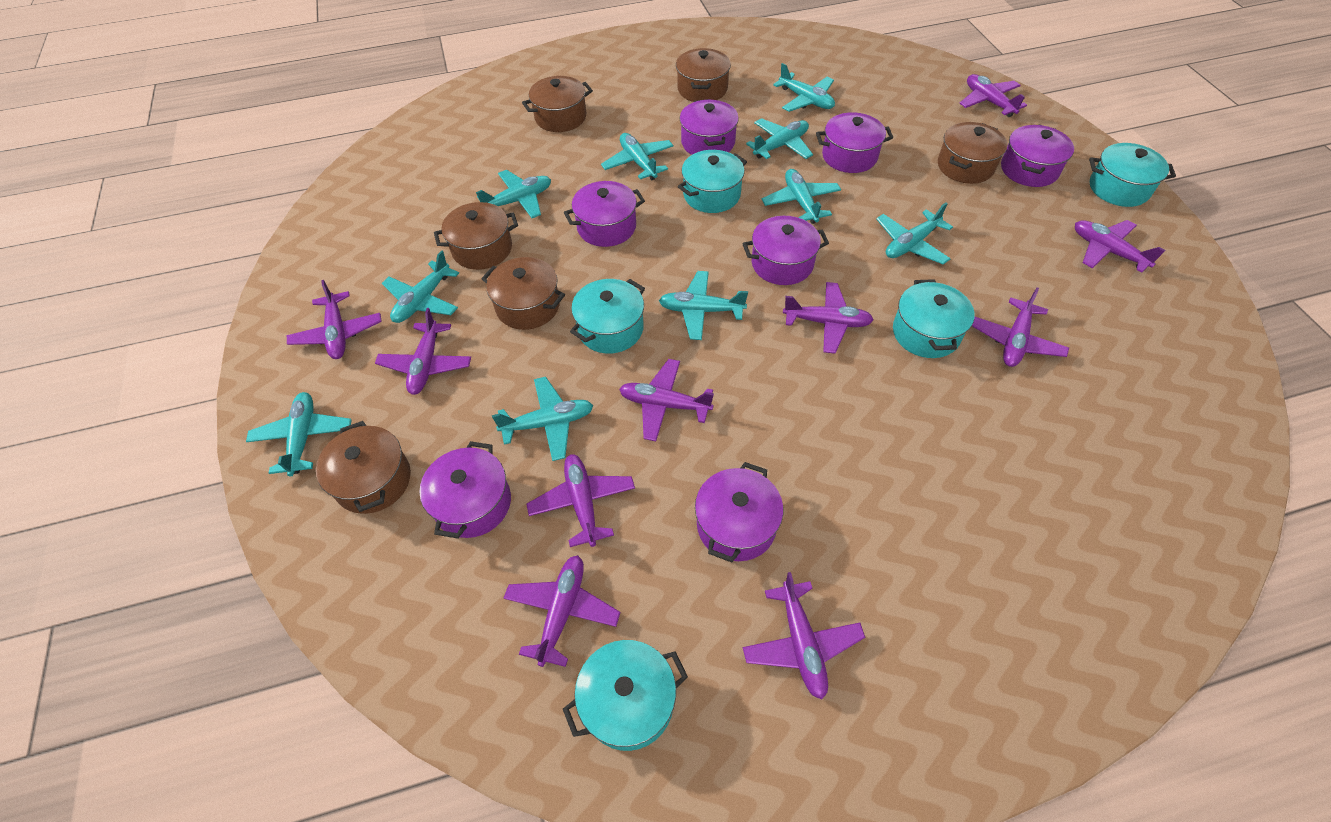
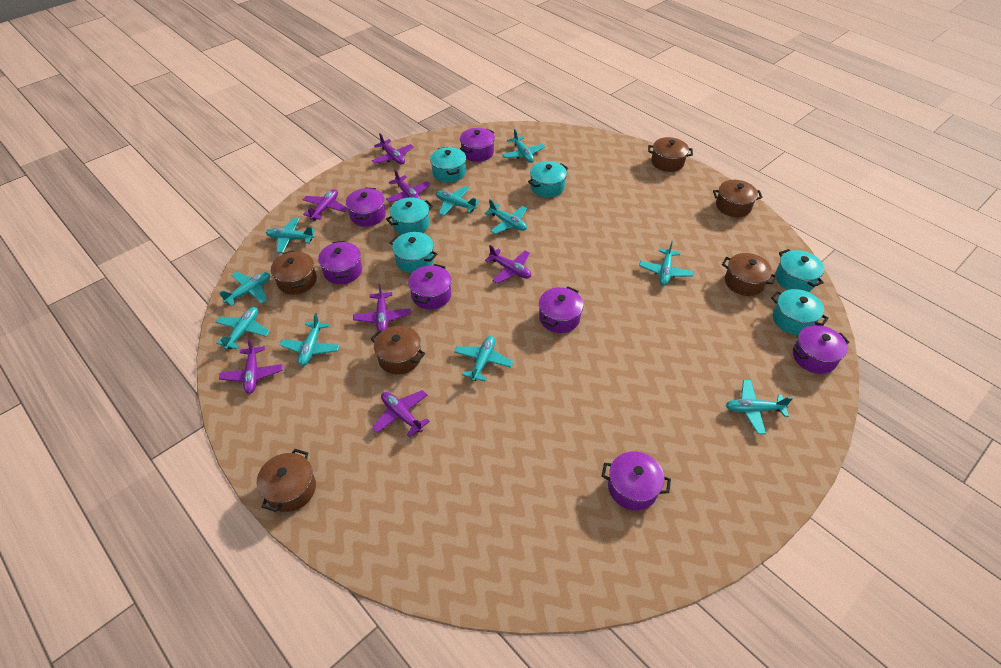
purple plane: [287,280,382,359] [375,308,471,395] [504,555,620,667] [526,454,635,547] [619,359,714,441] [743,572,865,699] [783,282,874,354] [959,74,1027,117] [972,287,1069,367] [1075,220,1166,273] = 10 -> [219,338,283,394] [302,189,348,221] [353,284,411,331] [372,133,414,165] [372,390,430,437] [386,170,431,202] [485,245,531,283] = 7
turquoise pot: [563,640,688,751] [570,279,645,354] [678,150,747,213] [893,279,975,358] [1089,143,1176,207] = 5 -> [386,197,433,235] [389,232,437,273] [430,147,466,183] [528,161,568,197] [771,289,829,335] [775,249,824,292] = 6

